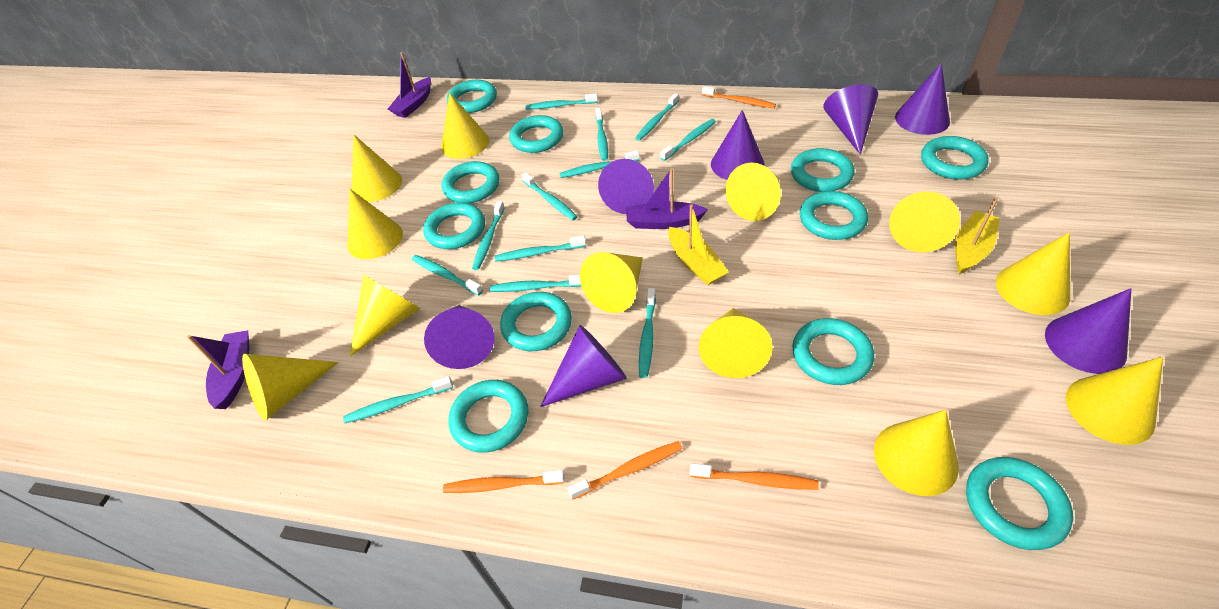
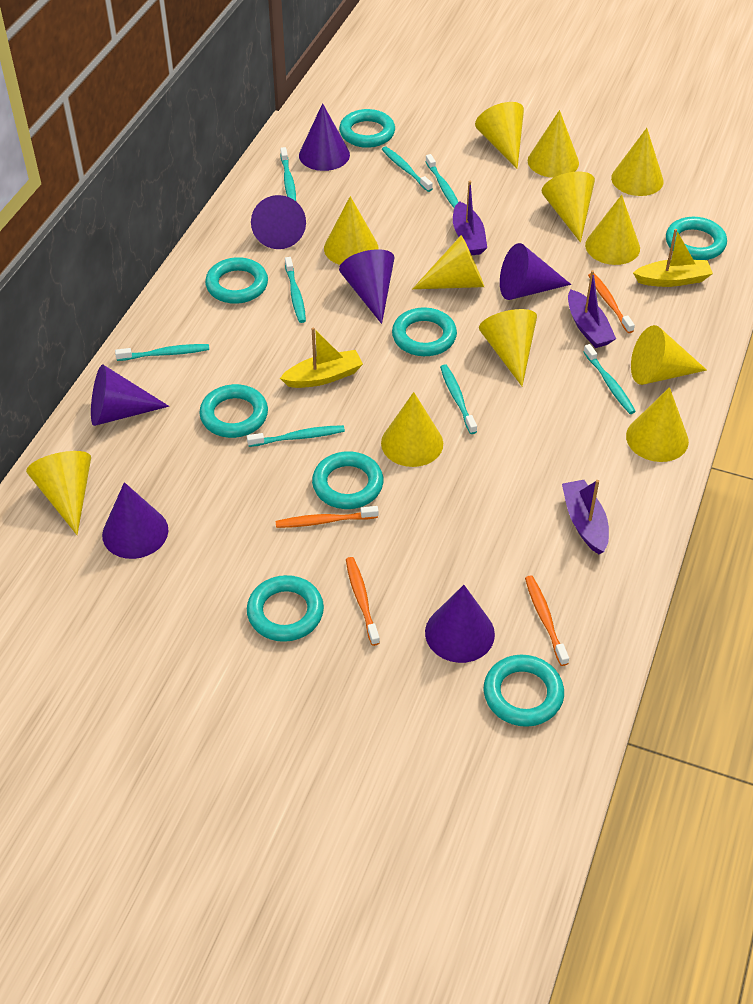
turquoise ring: [423,203,485,249] [442,161,500,203] [447,80,497,113] [449,380,528,453] [500,292,572,351] [509,115,563,153] [791,148,855,192] [792,318,874,385] [800,191,868,240] [921,136,989,179] [966,457,1073,550] = 11 -> [199,384,268,438] [205,257,268,304] [247,575,324,642] [312,451,383,509] [339,109,395,148] [392,307,457,356] [484,655,564,727] [666,217,727,260] = 8
turquoise toothbrush: [343,376,453,423] [412,255,483,296] [472,201,505,270] [490,275,581,292] [495,235,586,261] [521,172,578,220] [525,93,598,110] [559,150,640,178] [595,108,608,161] [635,93,679,141] [639,288,656,378] [660,119,716,161] = 12 -> [115,344,209,361] [247,425,345,447] [280,147,296,201] [285,257,306,323] [382,146,433,192] [425,154,458,208] [440,364,477,434] [584,344,636,414] = 8

